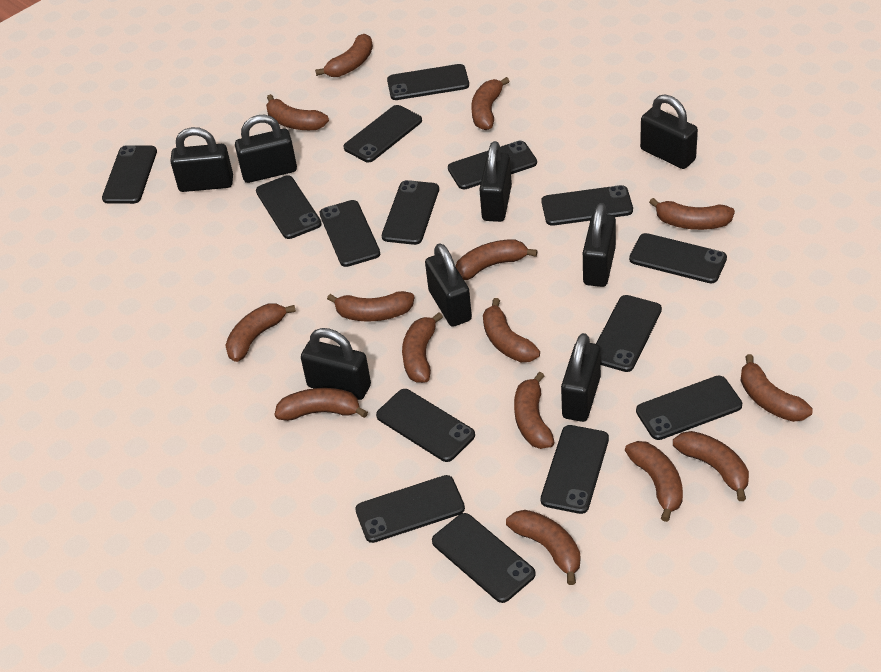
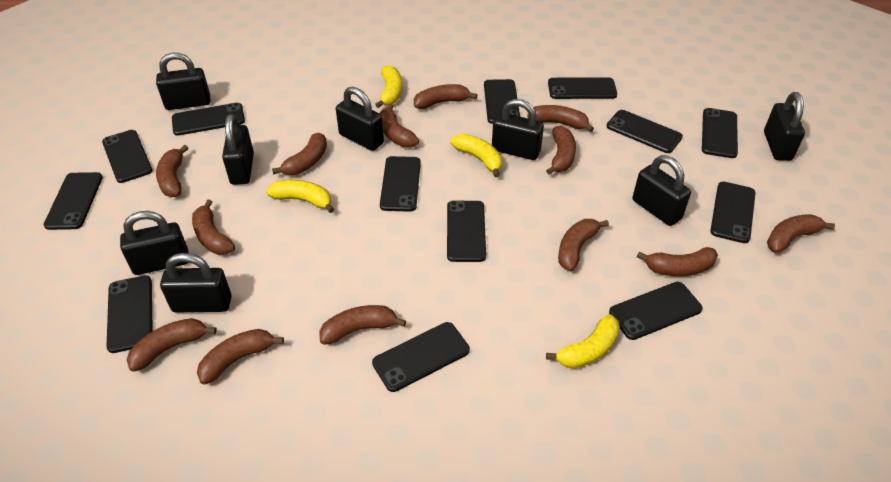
black phone: [102,145,157,204] [256,176,322,239] [320,200,380,267] [343,105,422,162] [355,475,465,543] [376,389,475,462] [382,180,439,245] [387,64,469,100] [432,513,536,603] [448,141,537,189] [541,425,609,514] [542,185,633,226] [596,295,662,372] [629,233,727,283] [636,375,742,440] = 15 -> [44,172,103,230] [102,130,153,183] [106,275,153,353] [172,102,245,136] [372,322,470,392] [380,156,421,212] [447,201,486,262] [484,79,520,124] [548,77,617,99] [607,110,683,153] [609,282,703,340] [702,108,738,158] [710,182,756,243] = 13
brown banana: [225,303,296,362] [266,94,329,130] [274,388,368,421] [315,34,373,77] [327,291,414,321] [402,312,443,383] [455,239,538,280] [471,77,510,130] [483,298,540,362] [506,510,580,585] [514,372,554,449] [625,441,683,522] [649,198,735,230] [673,431,749,501] [741,354,813,422] = 15 -> [127,318,217,372] [156,145,188,197] [192,199,235,255] [197,329,284,384] [272,133,327,175] [319,305,406,345] [379,103,419,148] [414,84,477,109] [527,105,594,132] [546,126,576,175] [558,219,609,271] [637,247,718,276] [767,214,835,253] = 13
yellow banana: none = 0 -> [266,180,334,213] [375,65,402,108] [451,134,502,177] [546,314,620,368] = 4

